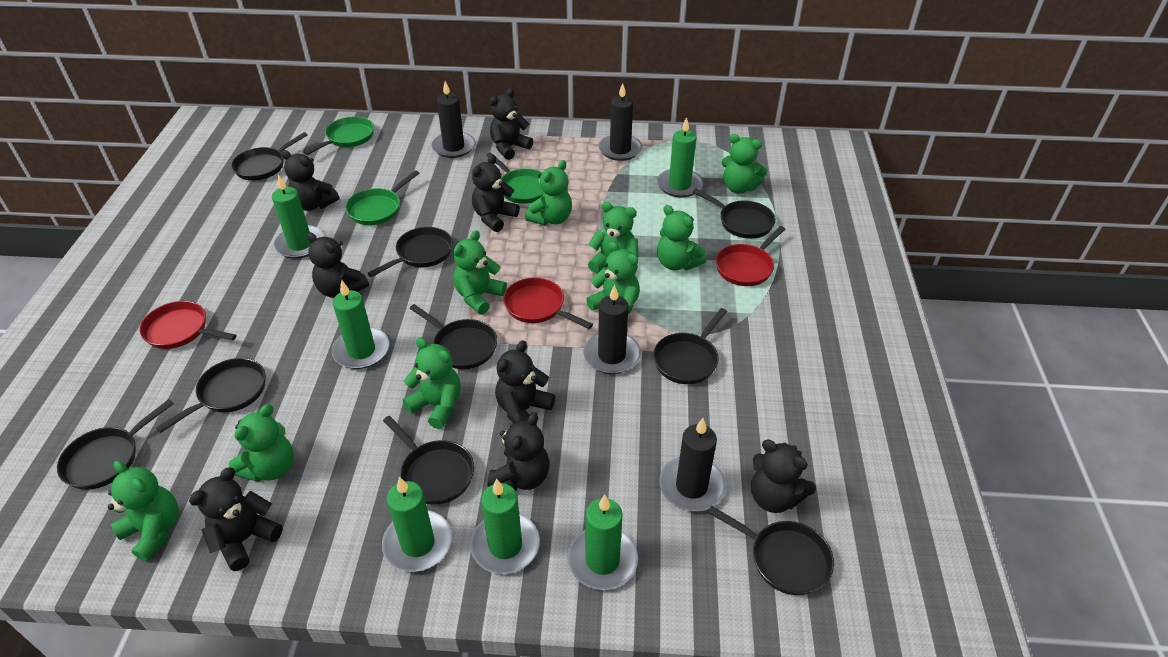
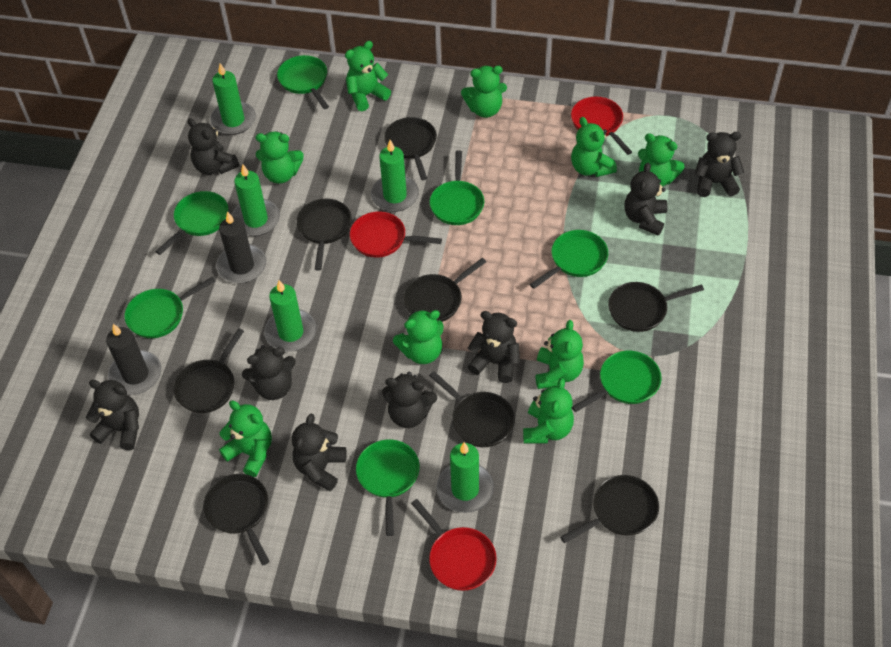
black candle: [432,81,475,158] [584,284,641,374] [599,83,642,161] [659,418,725,511] = 4 -> [106,324,161,395] [216,211,266,283] = 2
black pan: [57,399,174,490] [156,358,266,433] [231,132,308,181] [367,227,453,277] [383,416,474,504] [410,304,497,369] [653,308,727,384] [693,188,776,239] [707,506,834,595] = 9 -> [173,328,244,413] [203,474,270,565] [296,199,352,271] [384,117,437,180] [404,258,486,322] [429,371,515,447] [560,475,659,543] [608,282,704,332] = 8
green candle: [272,175,325,259] [332,280,389,369] [382,477,452,572] [470,479,540,574] [567,495,638,590] [657,117,703,197] = 6 -> [210,63,256,135] [231,164,280,236] [264,280,316,351] [371,140,419,212] [437,442,494,513] = 5
green pan: [304,117,374,155] [345,170,419,225] [486,153,544,204] = 3 -> [125,276,216,338] [156,191,229,255] [277,55,329,109] [356,440,420,536] [430,150,484,225] [530,230,608,289] [572,351,662,412] = 7

